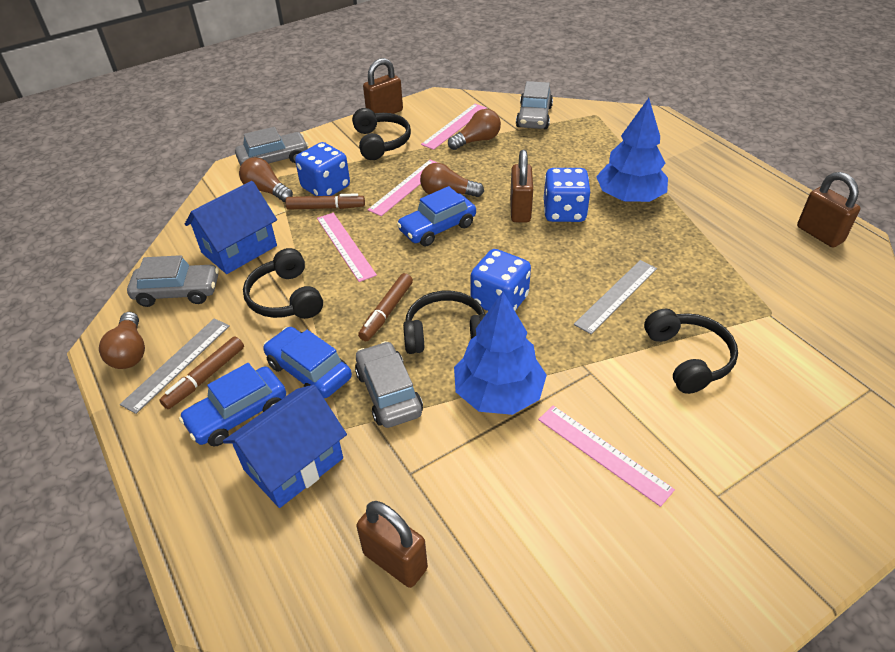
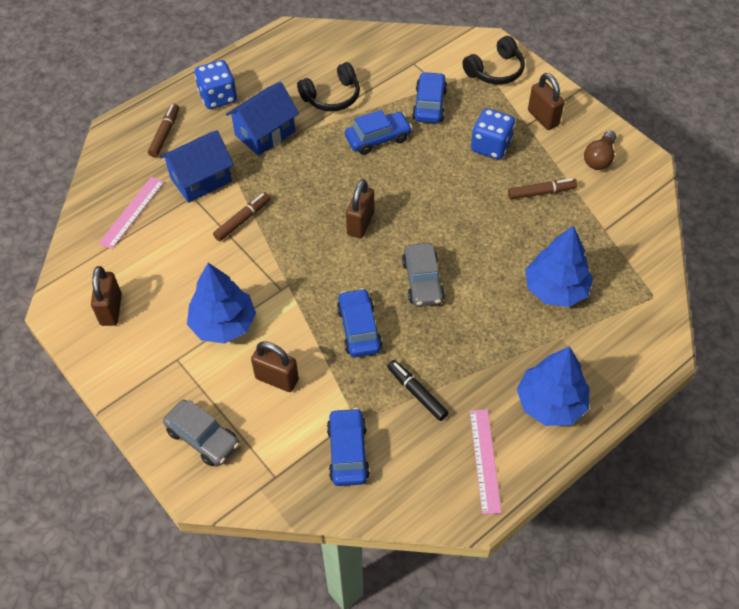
black headphones: [243,248,323,319] [352,108,411,160] [403,291,486,354] [644,309,738,394] = 4 -> [297,62,360,111] [462,36,525,85] = 2
black marker: none = 0 -> [387,360,448,421] = 1
blue car: [179,363,286,447] [263,327,352,398] [397,186,476,246] = 3 -> [327,408,370,486] [337,288,382,357] [345,110,412,155] [412,72,447,123] = 4
blue dice: [295,142,350,196] [471,249,531,311] [543,168,590,222] = 3 -> [194,60,237,109] [471,108,515,160] = 2
blue tree: [454,292,547,415] [596,98,668,202] = 2 -> [187,263,256,344] [517,346,589,426] [525,226,593,307] = 3
brown light bulb: [99,312,145,369] [239,157,293,202] [420,163,484,197] [448,109,501,150] = 4 -> [584,130,616,170] = 1
grey car: [127,255,219,307] [235,127,309,166] [355,341,423,428] [516,81,553,129] = 4 -> [163,400,239,466] [402,243,445,307] = 2
grey ruler: [120,318,230,414] [574,260,657,334] = 2 -> none = 0
pink ruler: [317,213,377,282] [368,160,438,216] [421,104,487,150] [538,405,675,507] = 4 -> [99,176,164,249] [470,409,502,514] = 2

